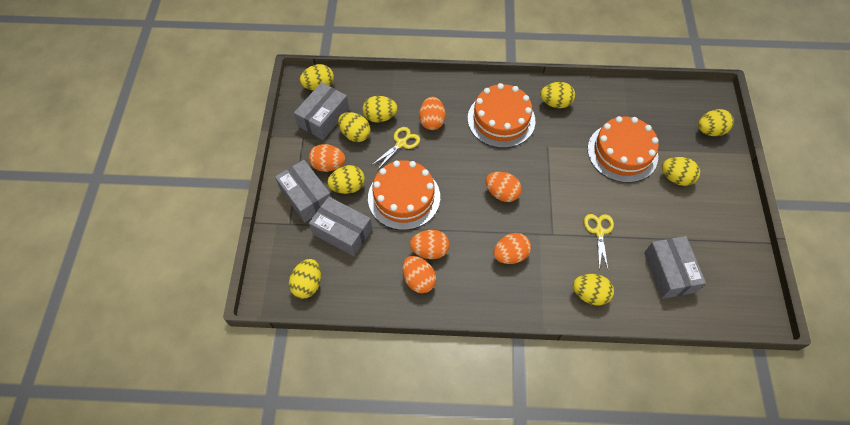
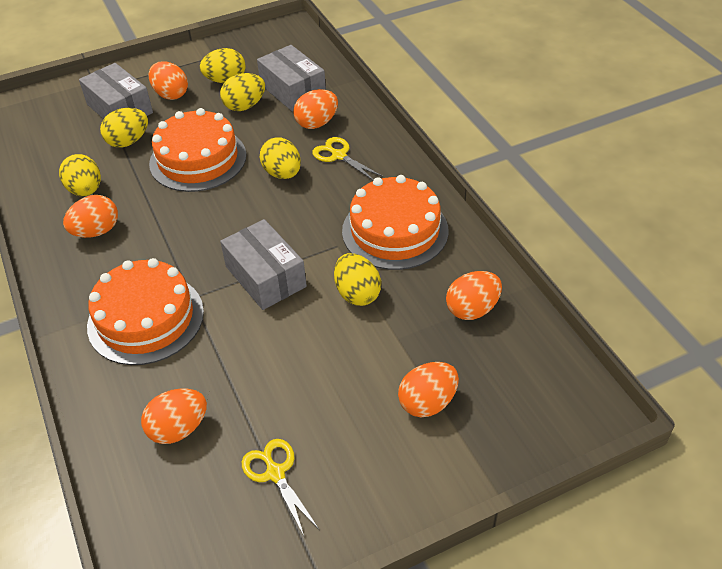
grey box: [275,160,331,223] [294,82,349,140] [309,196,372,256] [644,236,706,299] = 4 -> [79,63,153,119] [220,219,307,310] [257,45,326,112] = 3
yellow egg: [289,259,321,299] [300,64,334,90] [327,165,365,194] [338,112,371,142] [362,96,398,123] [540,82,575,108] [573,274,614,306] [662,157,700,186] [698,109,734,136] = 9 -> [59,154,101,196] [100,108,148,148] [200,48,245,83] [220,73,265,111] [260,137,301,179] [334,253,381,306] = 6

